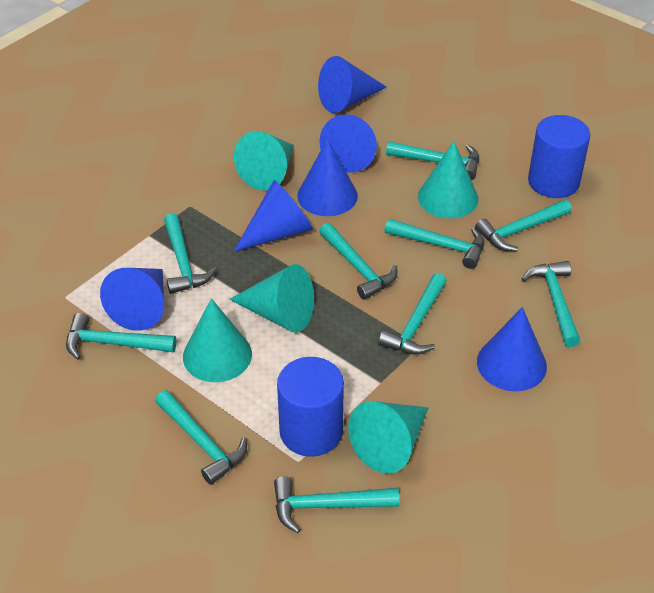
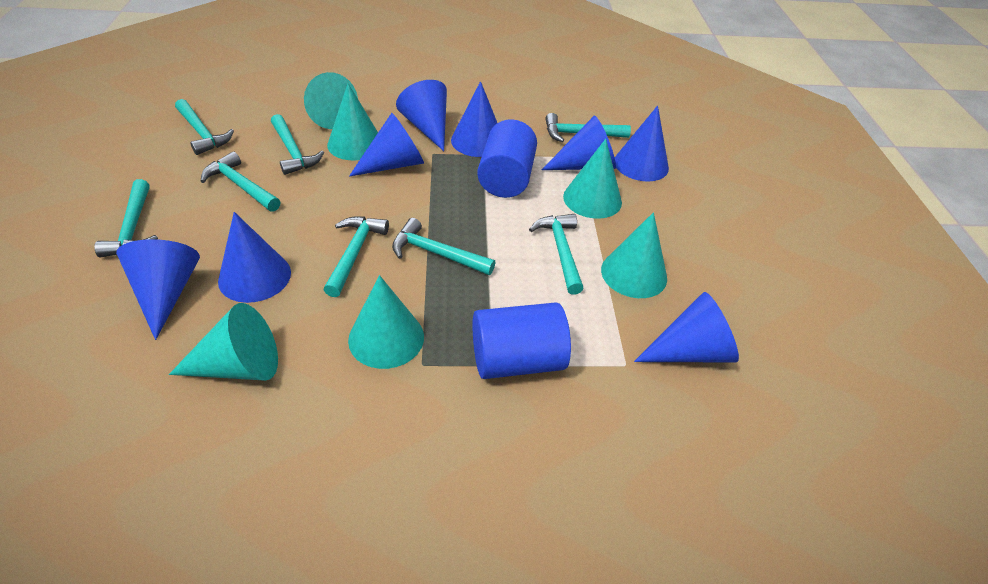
blue cone: [100,268,164,331] [234,180,313,252] [297,139,358,216] [318,56,386,113] [319,114,377,173] [477,307,547,391] = 6 -> [116,239,200,340] [218,212,291,303] [349,113,424,177] [396,80,447,151] [451,81,497,157] [542,115,616,170] [615,105,669,181] [634,292,739,363] = 8
turquoise cone: [183,298,252,382] [229,264,314,333] [234,131,294,191] [348,401,428,474] [418,141,478,219] = 5 -> [169,303,278,381] [304,72,358,129] [327,83,378,161] [348,275,424,369] [563,139,622,219] [601,212,667,298] = 6
turquoise hammer: [66,313,176,360] [155,390,247,485] [164,213,217,294] [274,476,399,533] [319,223,397,300] [378,273,447,355] [385,219,484,269] [386,141,479,180] [475,199,572,251] [522,261,580,347] = 10 -> [94,179,158,258] [175,99,234,155] [201,152,281,212] [271,114,324,175] [324,216,389,297] [392,218,495,275] [529,214,584,295] [545,113,631,142] = 8

